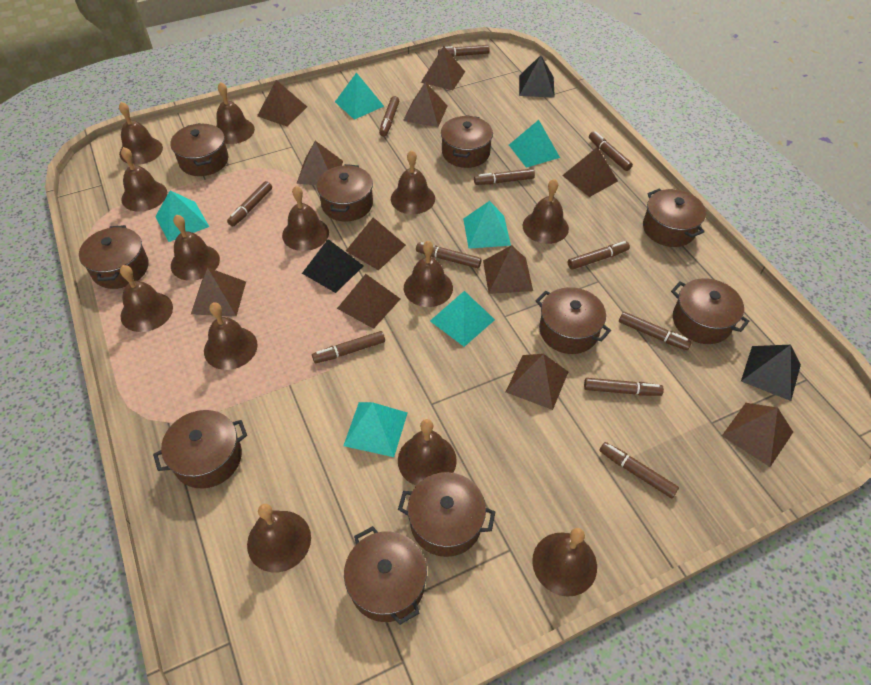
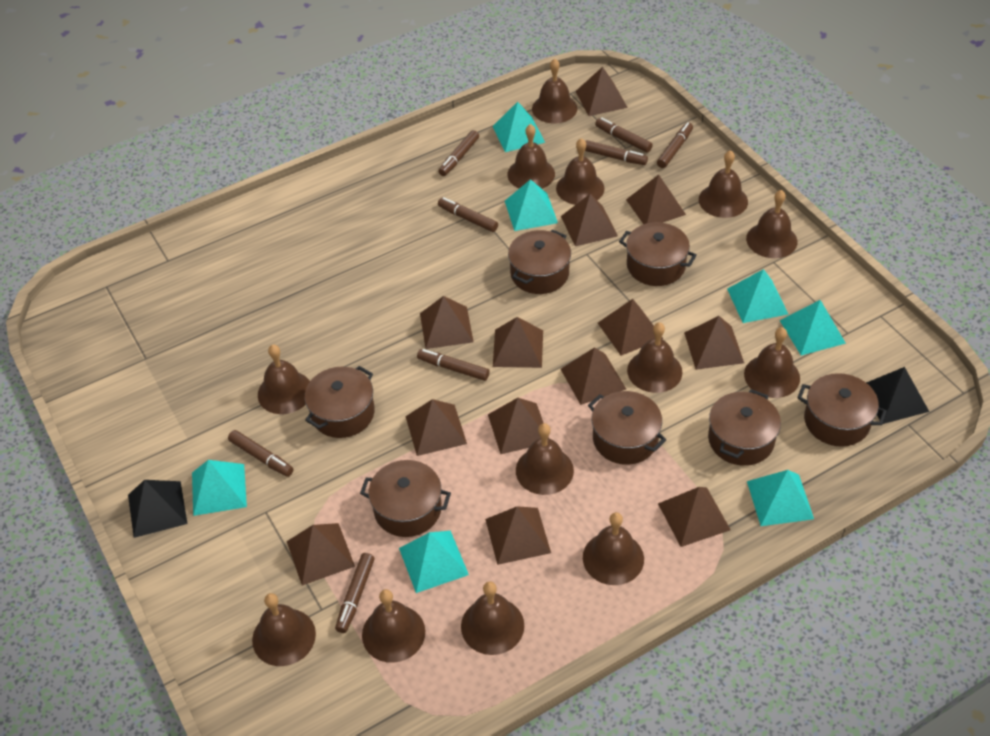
black pyramid: [302,239,364,293] [519,55,555,98] [741,345,801,401] = 3 -> [128,480,188,538] [866,367,929,424] = 2
brown marker: [227,181,272,227] [312,331,385,363] [379,96,399,137] [416,242,482,268] [438,45,490,57] [474,169,535,185] [568,241,630,270] [584,378,664,396] [589,131,633,171] [599,442,679,498] [619,312,692,350] = 11 -> [228,430,293,477] [335,553,375,633] [417,349,490,381] [438,130,479,176] [438,197,498,232] [585,140,648,165] [595,118,653,153] [657,122,693,168] = 8
brown pot: [79,225,149,289] [153,410,247,488] [170,123,228,176] [317,164,373,221] [344,526,427,625] [398,472,495,557] [441,115,493,168] [536,287,611,354] [643,188,706,247] [671,278,750,344] = 10 -> [305,366,375,438] [360,460,451,537] [508,229,571,294] [588,391,666,465] [619,222,697,286] [708,389,781,466] [797,373,887,447] = 7
brown pyramid: [191,268,246,316] [257,80,307,127] [296,141,343,185] [337,274,400,329] [346,217,406,270] [403,82,448,127] [421,46,465,90] [483,245,533,294] [506,354,568,410] [562,147,618,197] [722,403,793,467] = 11 -> [287,523,355,586] [405,399,467,456] [420,296,474,349] [485,506,551,565] [488,398,549,454] [493,317,543,368] [561,194,618,246] [561,347,626,405] [575,67,628,116] [598,299,663,356] [626,174,686,224] [658,487,731,547] [684,316,744,370] = 13
turquoise pyramid: [155,190,209,242] [335,73,384,120] [343,402,407,457] [430,291,495,347] [463,201,511,249] [509,120,560,168] = 6 -> [192,460,247,516] [399,531,469,593] [492,102,545,152] [505,179,558,231] [727,269,788,323] [747,470,814,526] [780,300,846,356] = 7

